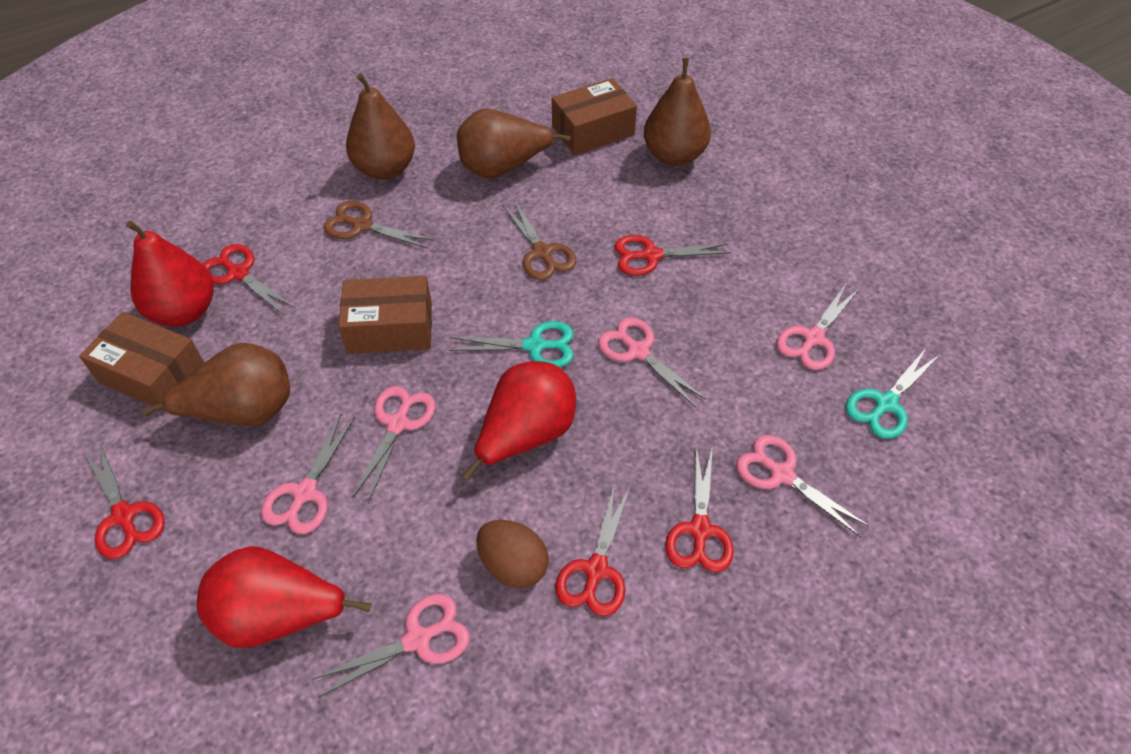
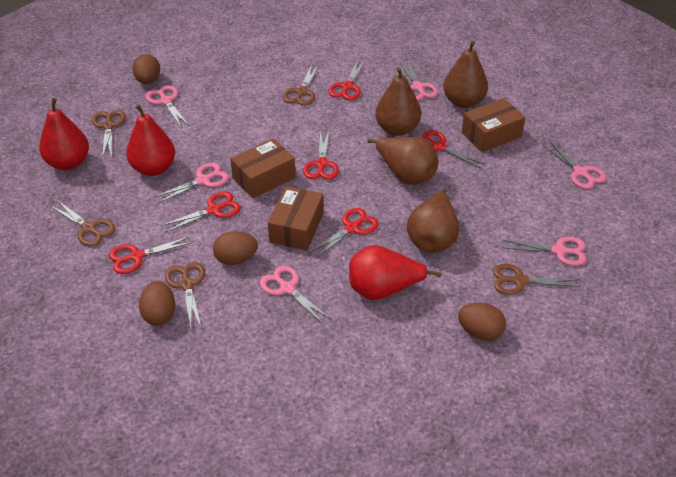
brown egg: [476,520,549,589] = 1 -> [132,54,160,84] [139,281,175,325] [213,231,258,265] [458,303,506,341] = 4
brown scissors: [324,201,434,249] [503,200,576,280] = 2 -> [50,200,115,247] [92,110,126,158] [165,262,205,329] [283,64,319,106] [493,264,580,295] = 5
red scissors: [85,443,165,559] [202,244,296,315] [555,482,631,616] [614,235,731,276] [665,445,734,572] = 5 -> [109,236,193,274] [161,191,241,233] [303,130,339,180] [308,208,379,259] [328,60,365,100] [423,130,485,168] = 6
turquoise scissors: [449,321,574,368] [846,348,940,439] = 2 -> none = 0

